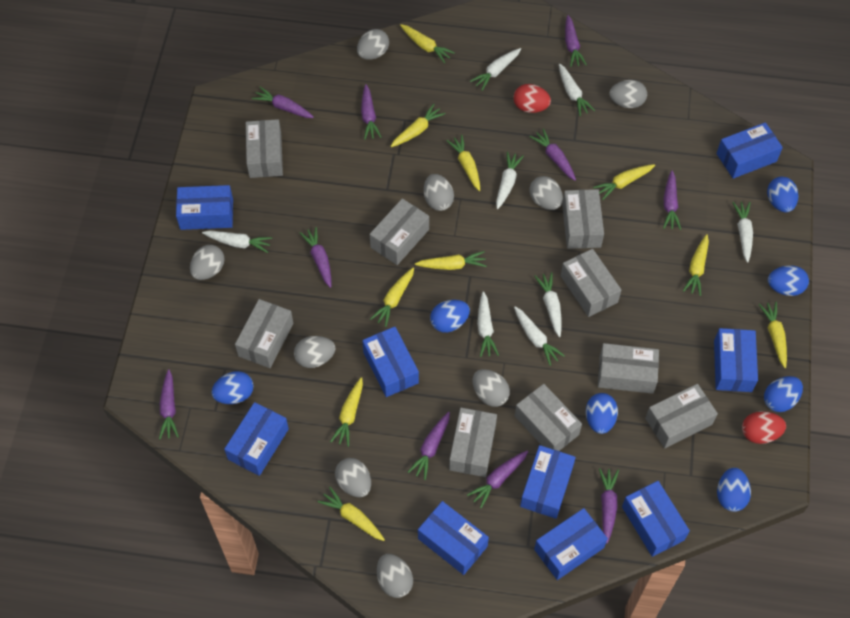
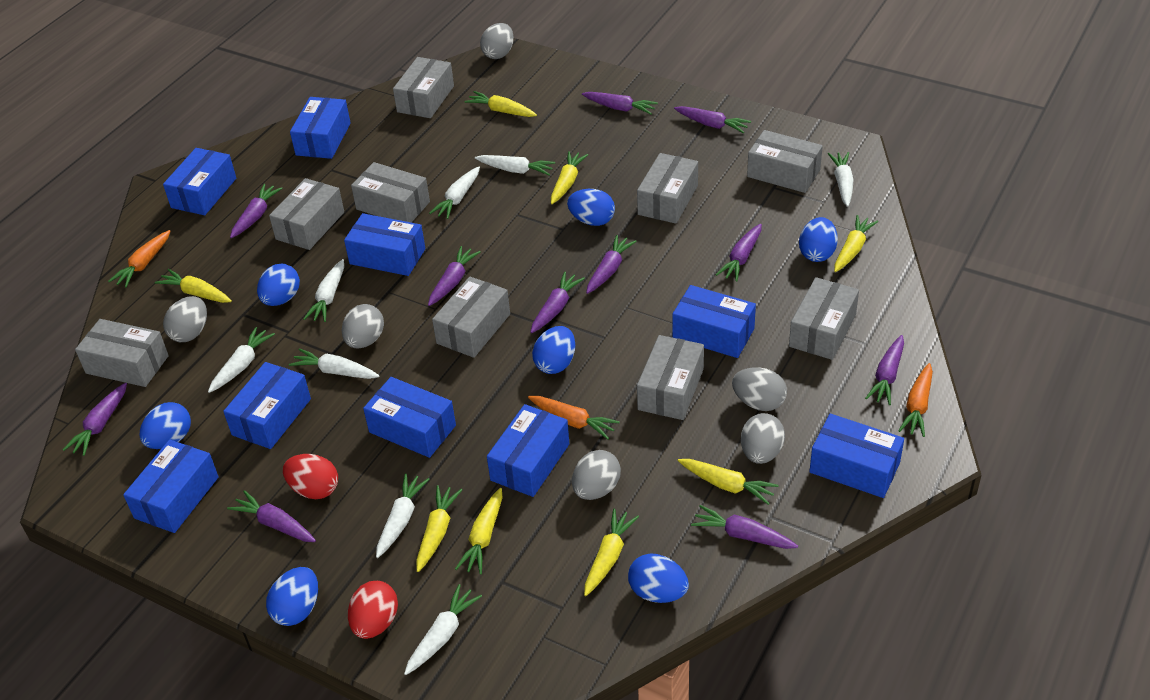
grey egg: [190,245,225,280] [294,336,335,368] [335,458,371,497] [357,29,389,60] [377,554,413,598] [424,174,454,211] [473,369,510,407] [529,176,563,210] [609,80,647,108] = 9 -> [163,296,207,342] [342,304,384,349] [480,23,514,59] [572,450,621,500] [732,367,787,411] [741,413,785,464] = 6
orange carrot: none = 0 -> [108,230,171,287] [528,396,620,439] [898,363,933,437] = 3
purple carrot: [159,369,179,439] [252,87,314,118] [300,227,332,288] [361,84,382,140] [408,412,450,480] [467,451,528,508] [530,129,576,181] [565,15,587,67] [599,468,619,544] [663,171,681,230] = 10 -> [63,383,127,456] [227,490,316,542] [230,184,282,238] [428,246,481,306] [531,272,585,333] [582,92,658,115] [586,235,637,294] [674,106,751,133] [691,505,798,549] [716,224,762,282] [865,335,904,405] = 11
yellow carrot: [318,487,385,541] [330,377,363,447] [370,267,414,327] [390,104,446,147] [400,24,455,63] [415,251,487,270] [446,135,480,191] [593,164,655,200] [683,234,709,296] [758,302,787,368] = 10 -> [155,269,232,303] [416,485,462,572] [455,488,502,575] [465,91,537,117] [551,151,588,204] [584,509,639,596] [678,459,779,505] [834,215,878,272] = 8

